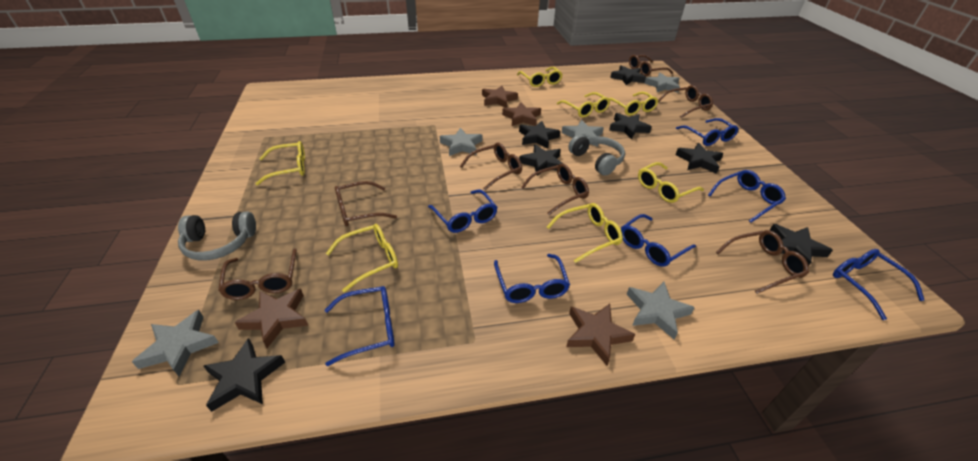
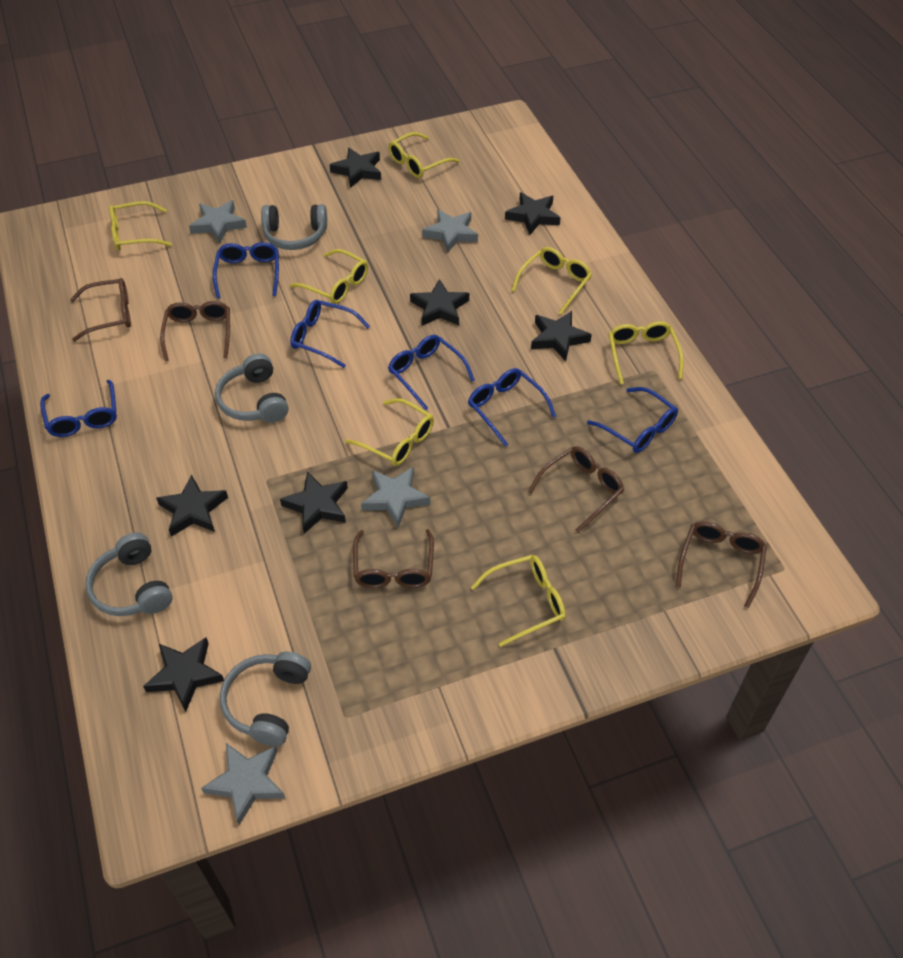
blue glasses: [325,286,395,366] [428,189,497,233] [494,254,570,303] [621,214,696,267] [676,118,739,146] [708,170,786,223] [833,249,925,320] = 7 -> [40,380,117,437] [213,242,279,298] [290,300,370,368] [388,335,475,411] [468,368,556,447] [587,387,678,453] = 6
brown glasses: [218,249,297,300] [335,181,397,226] [460,143,522,190] [521,163,589,215] [629,55,673,76] [658,85,713,118] [716,230,809,294] = 7 -> [70,278,131,341] [160,301,230,361] [353,529,434,588] [528,446,624,533] [676,521,767,608] = 5
brown star: [234,288,308,348] [482,86,518,108] [502,102,541,126] [566,304,635,366] = 4 -> none = 0
grey headphones: [178,211,256,261] [568,134,625,176] = 2 -> [85,533,173,616] [215,353,289,423] [220,652,311,747] [261,204,327,250] = 4
grey star: [132,310,219,376] [440,128,482,156] [562,120,604,147] [627,282,695,339] [644,73,680,93] = 5 -> [189,200,247,244] [201,743,285,825] [361,467,431,528] [422,209,478,253] = 4

